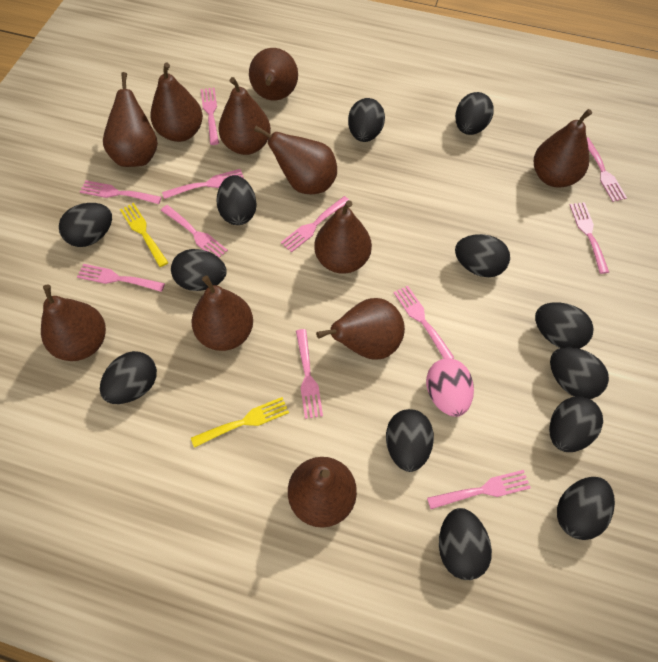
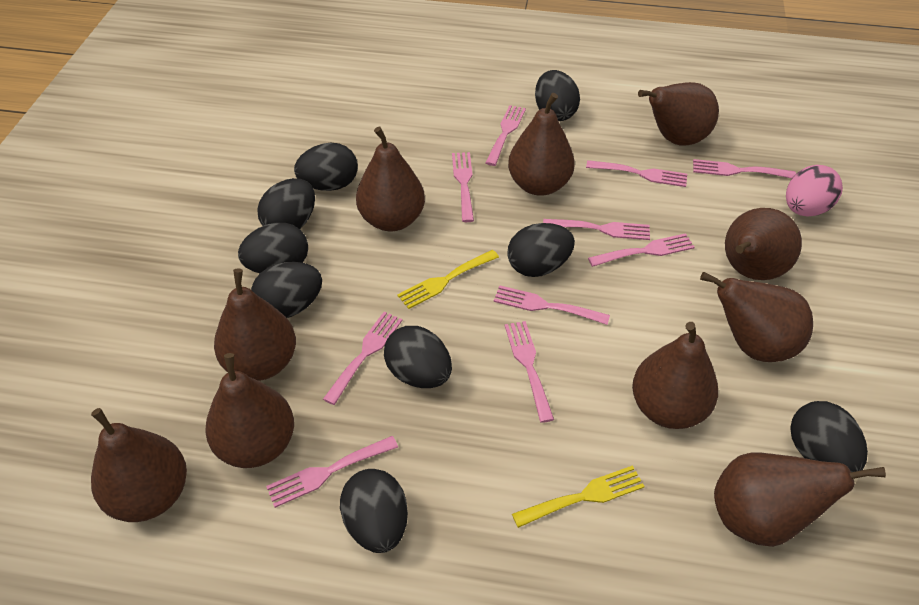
black egg: [59,203,112,247] [100,351,157,404] [171,249,227,291] [216,175,257,225] [348,98,385,142] [386,409,434,472] [439,508,492,580] [455,92,494,135] [455,234,510,277] [535,302,594,349] [549,396,603,452] [550,347,609,399] [557,477,615,540] = 13 -> [238,223,308,273] [251,262,322,318] [257,178,315,229] [294,143,358,191] [340,469,408,553] [384,326,452,388] [507,223,575,277] [535,70,580,121] [790,401,868,472] = 9
brown pear: [41,285,106,361] [103,72,158,167] [150,63,203,142] [191,275,253,351] [218,77,271,155] [249,48,298,100] [254,126,337,194] [288,457,357,528] [314,200,372,274] [316,298,405,360] [534,109,592,187] = 11 -> [91,408,187,522] [205,353,294,468] [214,268,296,381] [356,127,425,231] [508,93,575,196] [632,322,718,429] [638,82,719,145] [700,272,813,362] [714,453,886,547] [725,208,802,280] = 10
pink fork: [77,264,165,292] [80,180,162,204] [161,205,228,258] [162,169,244,199] [201,88,219,145] [281,196,349,253] [296,329,323,419] [394,286,455,359] [427,470,531,509] [570,202,609,274] [587,137,627,202] = 11 -> [266,436,398,508] [323,312,403,405] [452,152,474,222] [485,105,526,166] [494,285,610,325] [505,321,554,423] [543,219,650,240] [586,160,687,187] [588,233,695,267] [693,159,796,178] = 10

